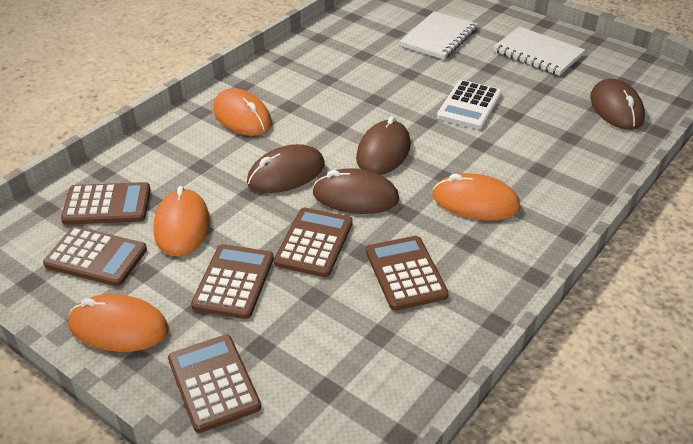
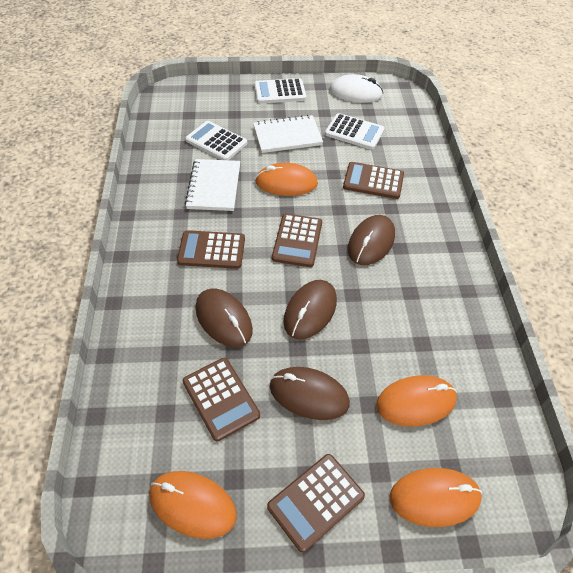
brown calculator: [43,226,147,286] [61,182,151,225] [168,335,261,433] [191,244,274,319] [274,208,353,277] [366,236,449,311] = 6 -> [177,230,245,269] [183,358,260,441] [267,454,365,552] [272,213,322,267] [343,162,404,199] = 5
white calculator: [437,80,502,129] = 1 -> [185,121,247,160] [254,78,306,104] [325,113,385,150] = 3
white mouse: none = 0 -> [330,74,383,103] = 1

